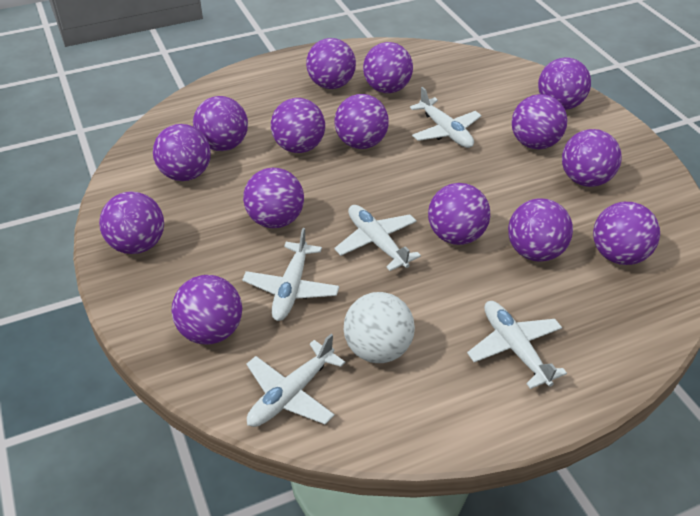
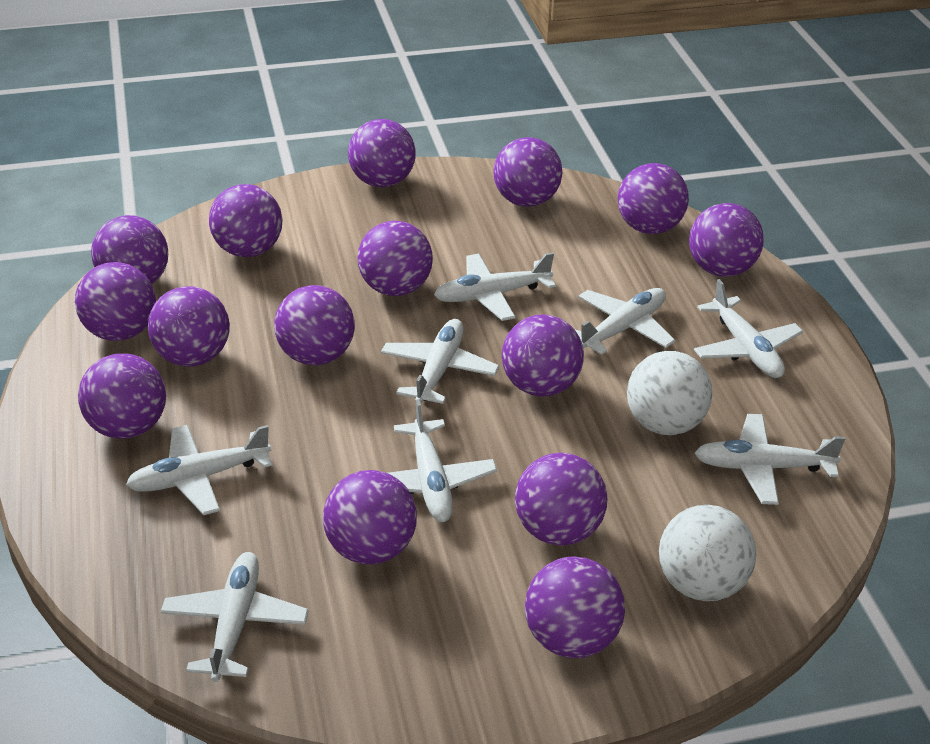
white ball: [344,292,415,363] = 1 -> [627,351,712,435] [659,505,756,601] = 2
white plane: [242,228,339,321] [246,334,346,427] [334,205,421,271] [410,87,482,148] [467,301,567,389] = 5 -> [126,425,272,515] [160,552,309,682] [381,319,499,404] [388,399,497,522] [434,252,556,321] [574,288,675,355] [694,279,803,378] [694,414,845,505] = 8

